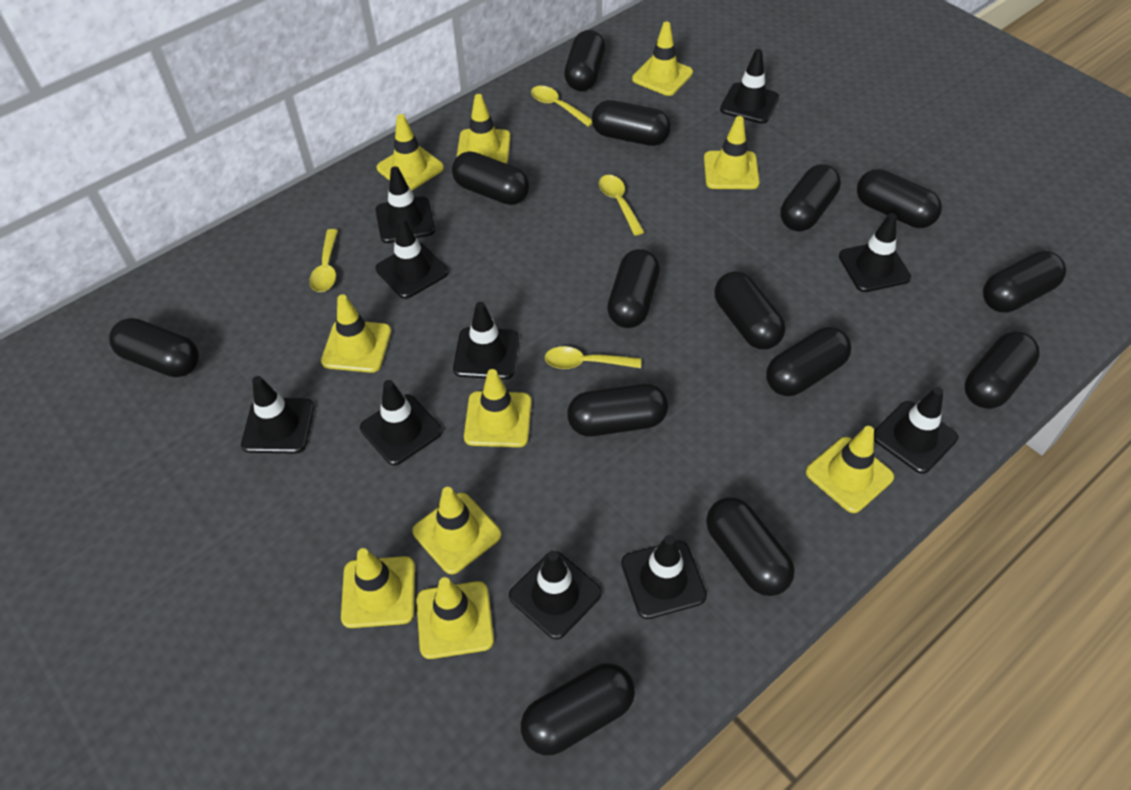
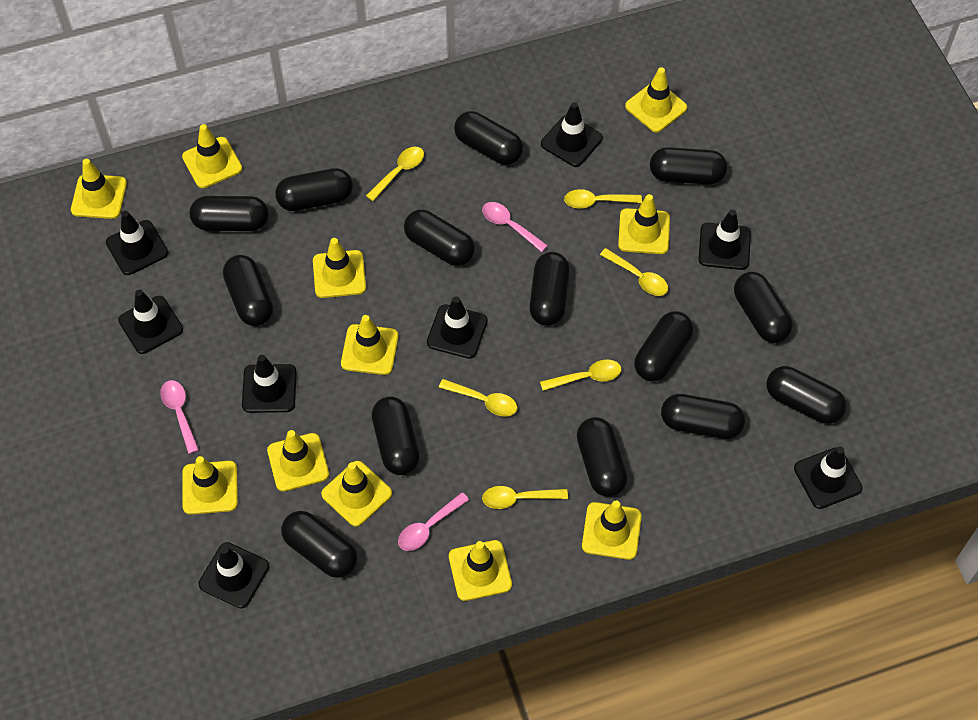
black traffic cone: [241,376,314,454] [360,380,442,466] [375,166,435,243] [376,217,448,299] [453,302,519,380] [509,551,602,639] [621,535,707,619] [720,49,779,124] [839,213,911,292] [874,387,958,474] = 10 -> [106,211,168,275] [118,290,183,354] [199,542,269,608] [242,355,297,413] [427,296,488,359] [541,102,603,167] [698,209,751,270] [794,446,863,509] = 8
pink spoon: none = 0 -> [160,380,199,454] [398,492,469,551] [482,202,548,252] = 3
yellow spoon: [309,229,338,292] [531,86,592,127] [545,346,641,369] [599,175,644,236] = 4 -> [366,146,424,201] [439,379,518,417] [482,486,568,509] [540,360,621,391] [564,189,642,208] [600,248,668,296] = 6
yellow traffic cone: [321,294,391,373] [341,548,415,628] [377,114,444,191] [412,487,501,574] [416,577,494,659] [457,94,511,164] [464,369,532,447] [632,22,693,96] [704,116,760,189] [806,426,894,513] = 10 -> [71,159,127,219] [182,124,242,188] [182,456,238,515] [267,430,329,492] [313,238,366,298] [321,461,392,527] [341,315,399,375] [449,540,512,601] [582,501,642,560] [618,194,670,254] [625,67,687,132] = 11

